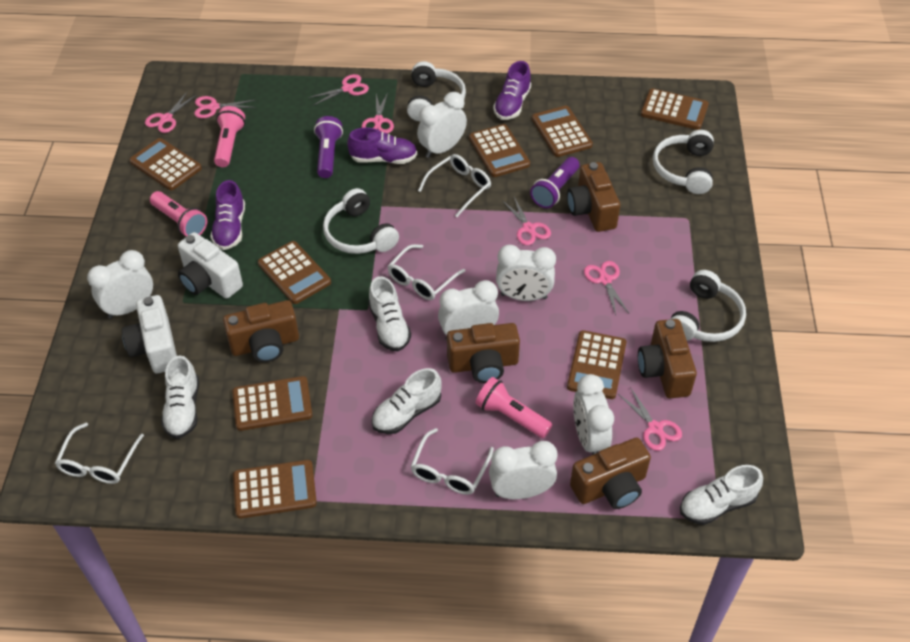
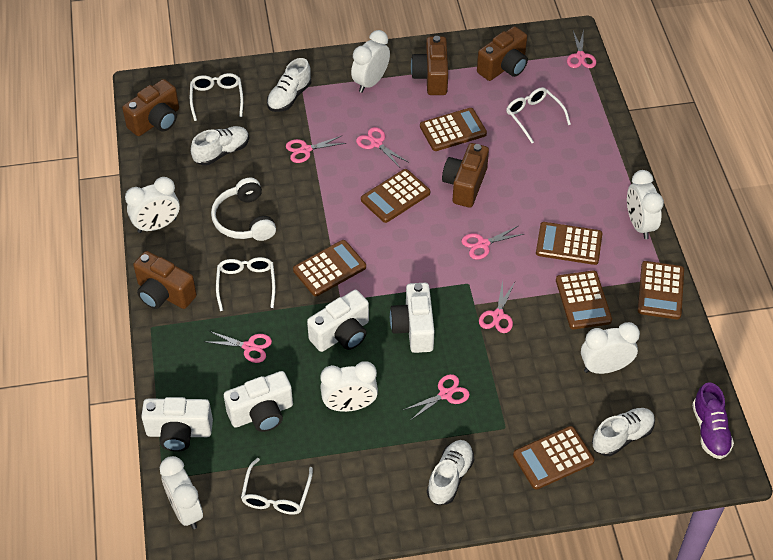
brown calculator: [129,138,202,190] [232,376,312,431] [233,460,317,519] [258,241,331,304] [469,124,530,177] [532,106,593,157] [567,330,626,399] [641,88,709,130] = 8 -> [293,240,366,296] [361,169,430,223] [420,108,487,151] [513,426,595,490] [536,222,602,265] [556,271,612,329] [638,261,684,319] = 7
pink flashlight: [150,191,207,237] [214,106,245,167] [475,377,552,438] = 3 -> none = 0
purple flashlight: [314,116,343,178] [530,157,580,208] = 2 -> none = 0
purple shoe: [210,180,245,250] [347,127,417,164] [493,61,531,120] = 3 -> [692,382,734,459] = 1
white camera: [122,295,177,374] [178,232,243,299] = 2 -> [141,397,213,452] [224,371,293,432] [307,290,369,352] [390,283,435,353] = 4
white headphones: [323,188,399,254] [407,61,466,121] [653,130,714,194] [671,270,746,342] = 4 -> [211,178,276,241] = 1

